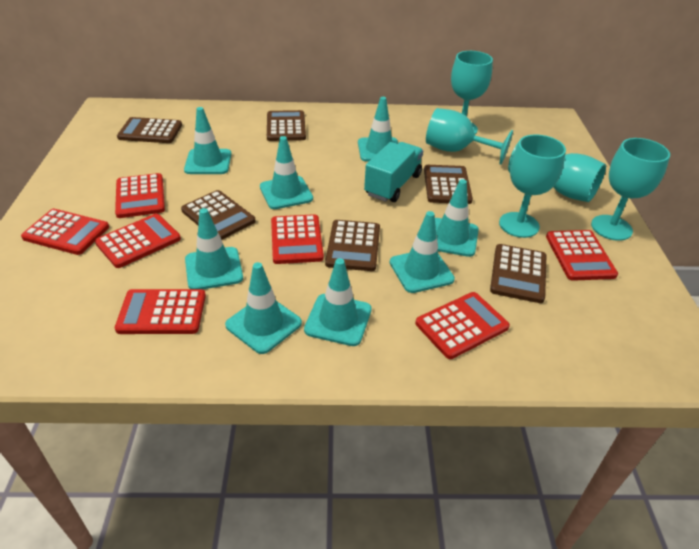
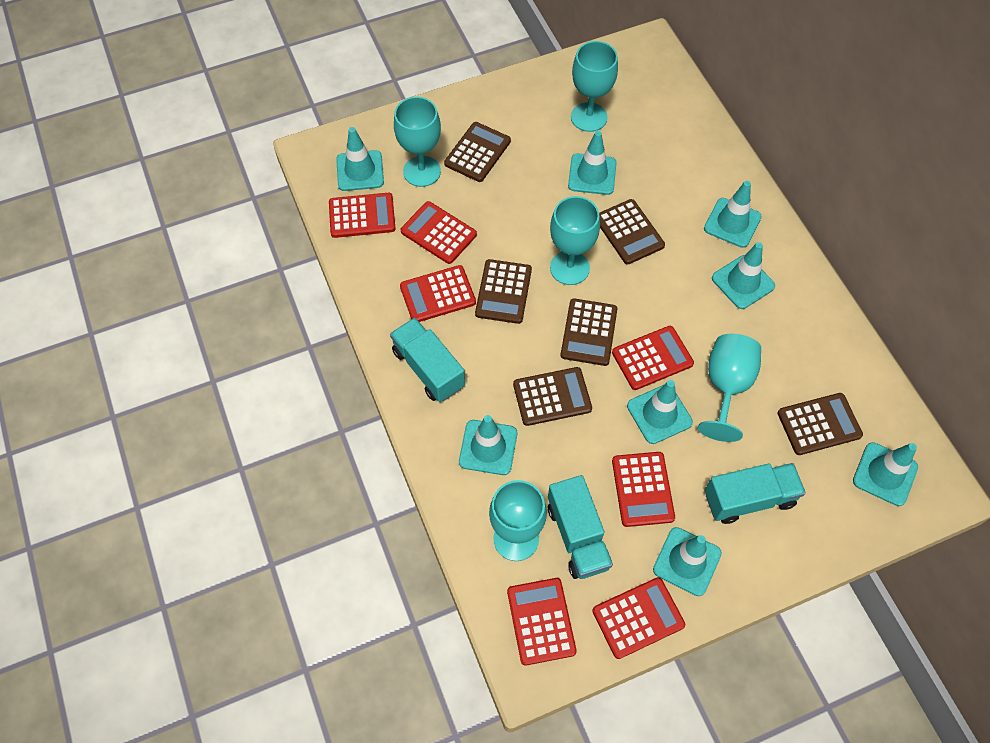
turquoise truck: [364,142,423,202] = 1 -> [390,318,465,402] [548,475,613,579] [705,463,806,524] = 3

